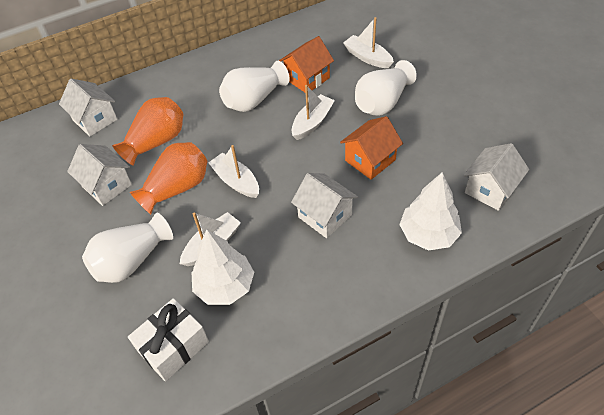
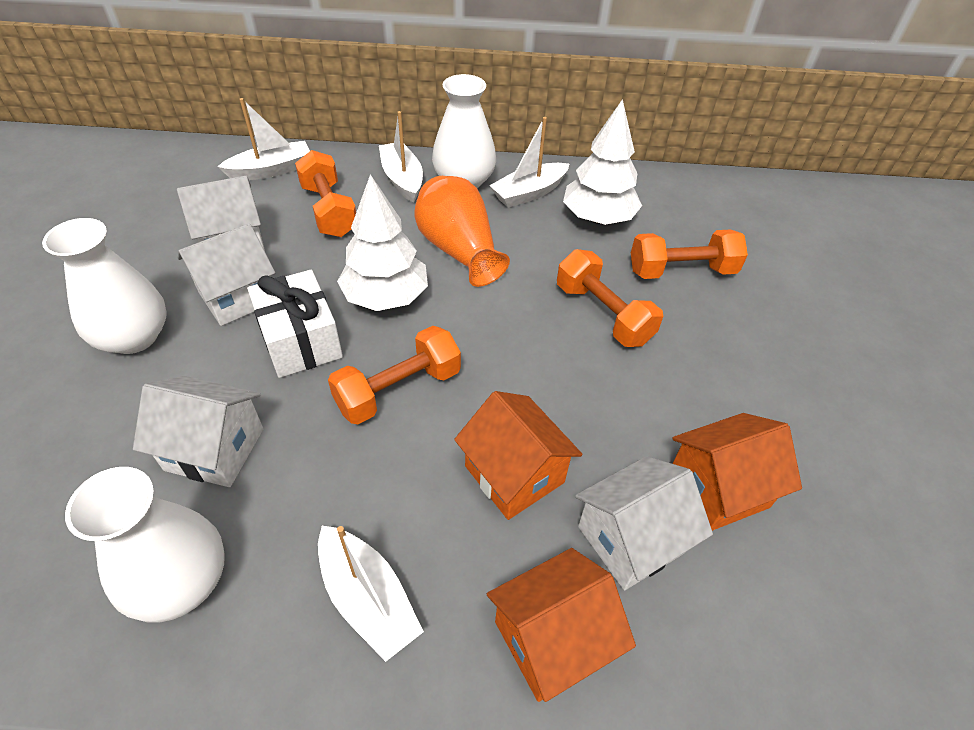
orange dumbbell: none = 0 -> [295,150,356,237] [328,326,461,424] [557,249,663,347] [631,229,748,279] = 4
orange house: [279,36,334,92] [340,116,403,180] = 2 -> [454,391,582,520] [487,548,636,702] [672,413,802,531] = 3
orange vase: [112,97,183,166] [130,142,207,214] = 2 -> [414,176,510,287] = 1

